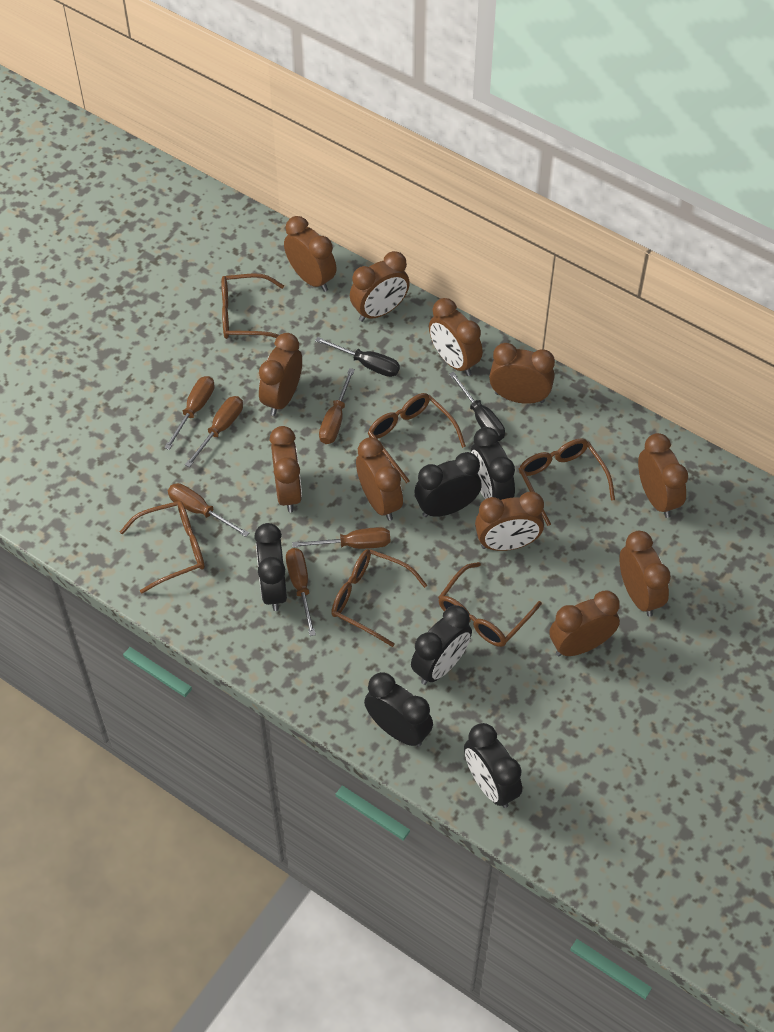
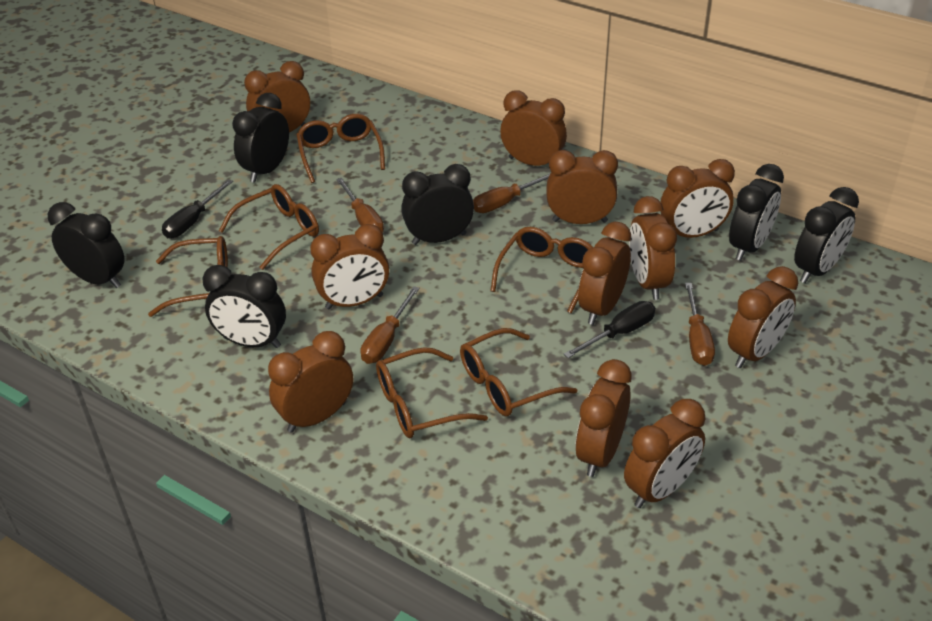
brown screwdriver: [164,376,215,450] [168,483,249,537] [185,396,243,467] [286,548,316,636] [292,527,390,549] [319,368,355,444] = 6 -> [336,178,384,233] [360,286,420,364] [473,173,551,213] [685,283,715,366] = 4

